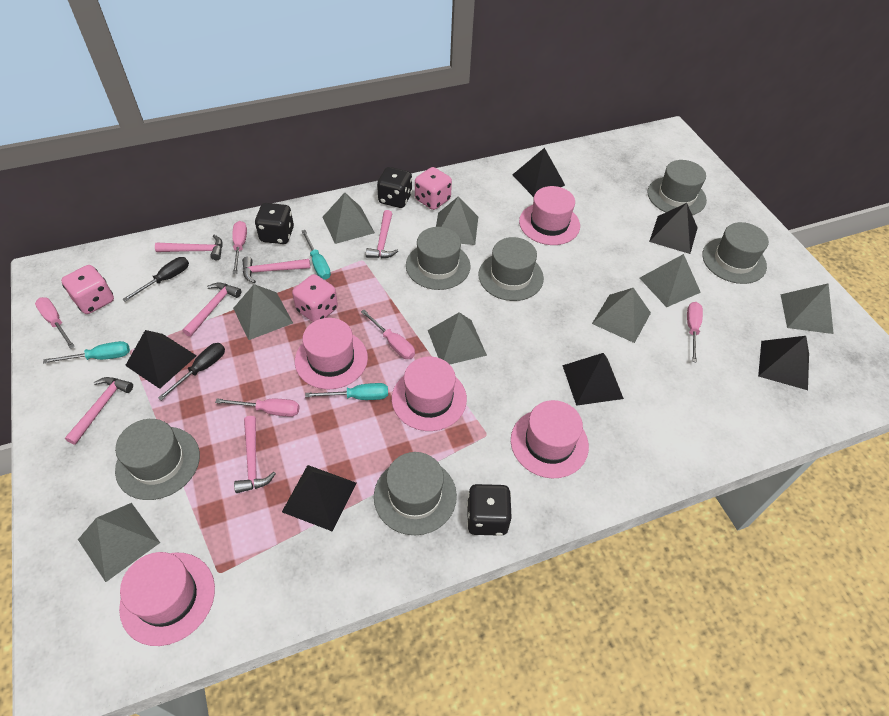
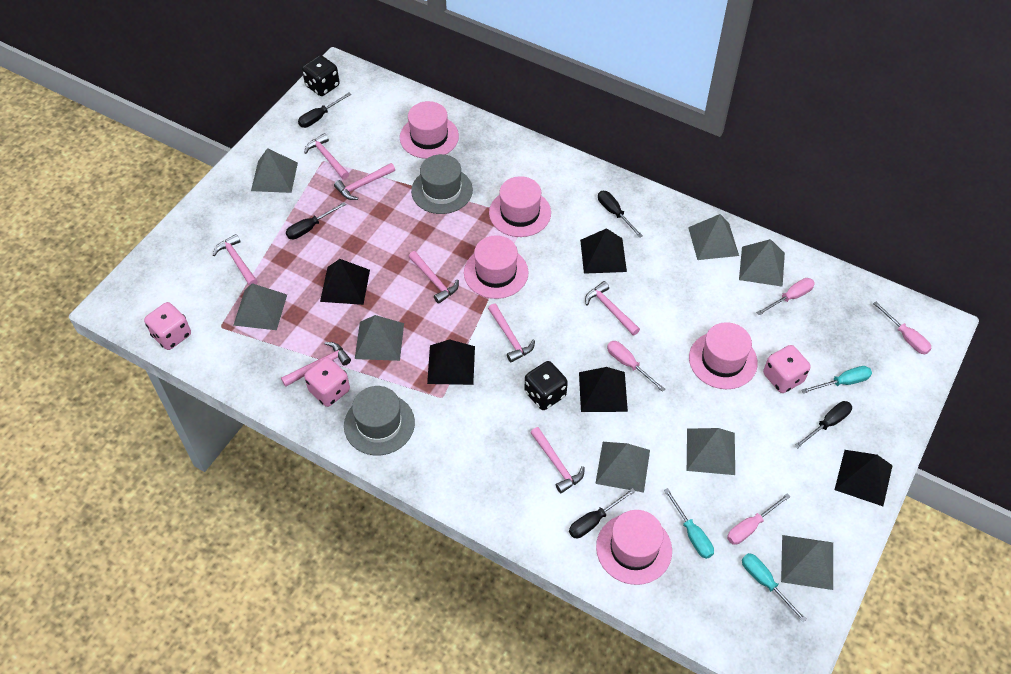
black dice: [255,203,294,244] [377,167,412,208] [467,484,512,536] = 3 -> [302,55,339,96] [524,361,568,410] = 2
black pyramid: [125,330,197,389] [282,465,356,532] [513,148,565,197] [562,353,624,406] [649,203,698,254] [758,336,809,390] = 6 -> [320,259,370,305] [427,339,475,385] [579,367,628,412] [580,228,627,274] [835,450,893,506] = 5
black screwdriver: [123,257,189,302] [158,343,225,400] = 2 -> [286,202,346,239] [298,93,351,128] [569,488,636,538] [598,191,643,238] [794,401,852,449] = 5
grey hat: [115,419,200,500] [374,452,457,535] [406,227,470,290] [478,237,544,301] [648,160,707,215] [702,222,769,284] = 6 -> [344,386,415,455] [411,154,473,214] = 2
pink hammer: [65,377,133,445] [155,235,223,260] [182,283,241,337] [234,416,276,493] [242,257,310,283] [366,210,398,258] = 6 -> [213,234,258,286] [281,342,351,387] [304,133,349,179] [334,163,395,200] [409,251,459,304] [488,304,535,363] [530,427,585,493] [585,281,640,336] = 8
pink screwdriver: [35,297,75,349] [215,398,299,417] [232,221,247,274] [361,310,415,359] [687,302,703,363] = 5 -> [607,341,665,392] [727,494,790,545] [756,278,815,315] [873,302,932,354] = 4

